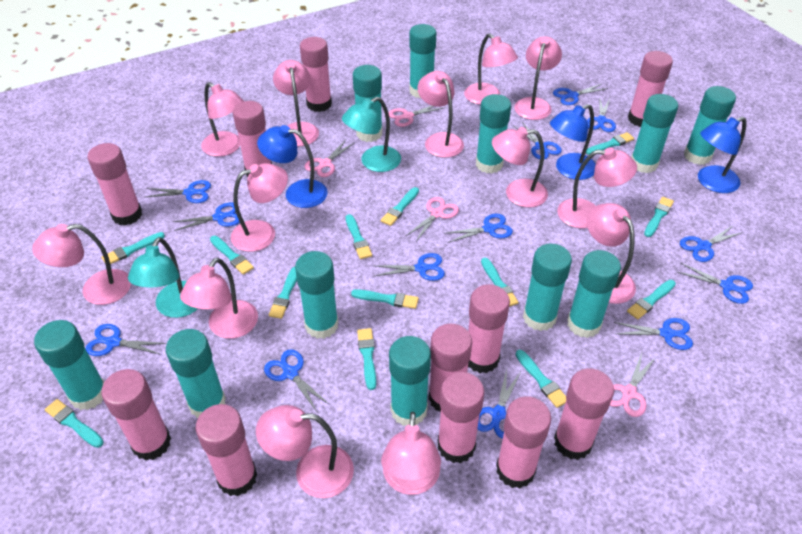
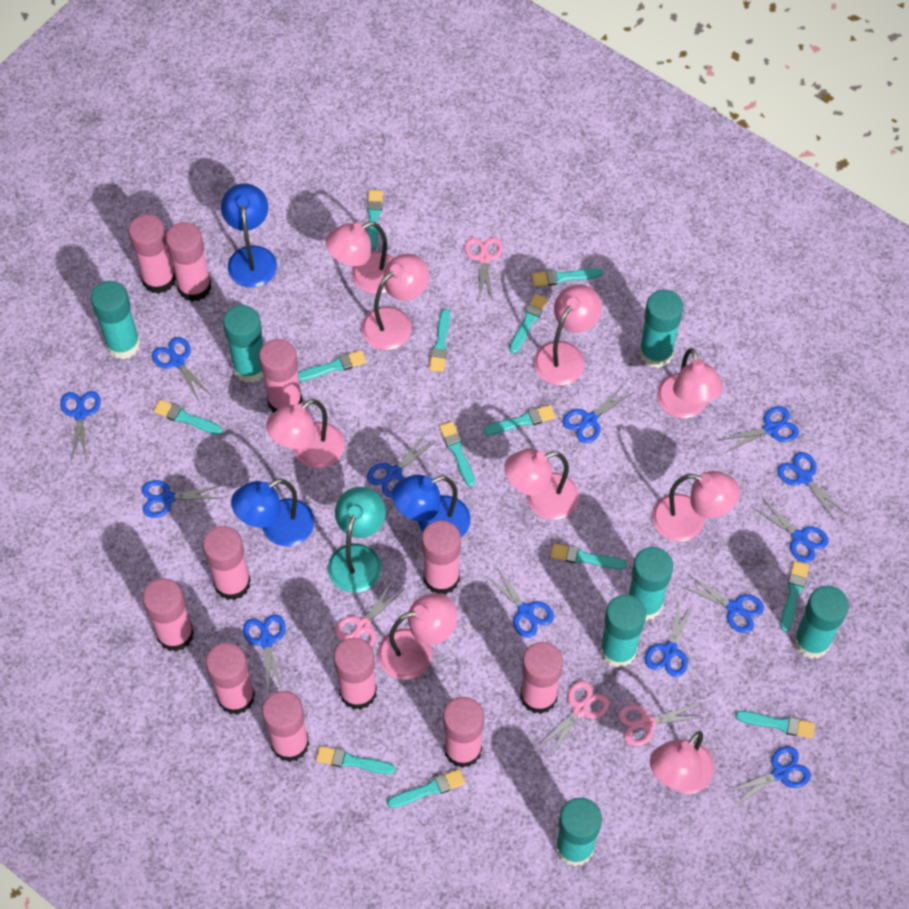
pink lamp: [32,224,131,305] [180,258,258,339] [201,82,244,157] [231,163,288,252] [256,405,354,498] [273,60,319,146] [381,412,441,495] [417,71,464,158] [464,34,518,105] [492,127,548,208] [514,36,562,120] [557,147,637,228] [587,203,636,304] = 13 -> [266,399,344,468] [326,222,394,294] [362,254,429,350] [377,593,457,680] [504,449,579,520] [534,284,602,385] [650,731,715,794] [652,471,740,542] [657,348,723,418] = 9
turquoise glue stick: [34,320,104,410] [166,329,226,418] [295,251,338,339] [353,65,382,142] [389,336,431,426] [409,24,436,98] [476,94,511,173] [523,244,572,331] [567,250,621,338] [631,94,678,173] [684,86,736,165] = 11 -> [91,281,141,359] [223,305,264,383] [555,798,602,867] [600,595,646,668] [628,547,673,621] [639,289,683,368] [793,586,849,659] = 7
turquoise lamp: [128,237,198,318] [342,97,401,172] = 2 -> [328,487,386,593] = 1

